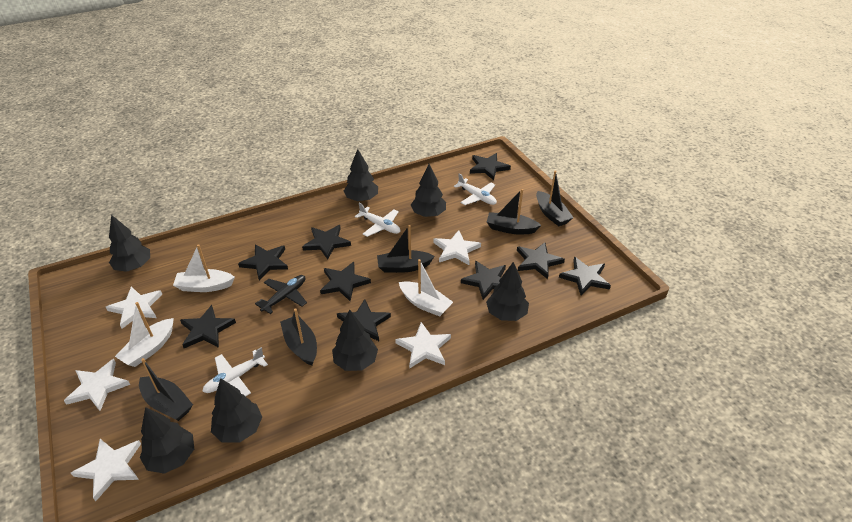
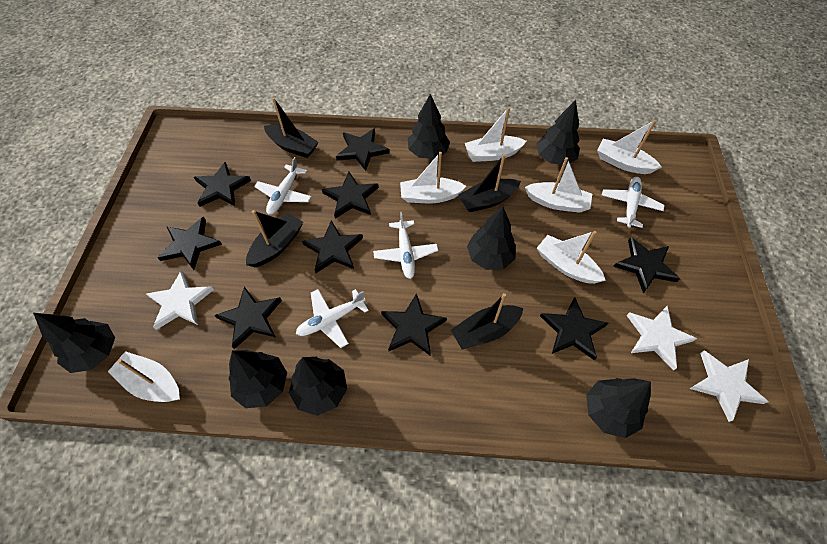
black boat: [139,358,193,421] [280,309,317,366] [377,225,435,273] [487,189,541,234] [536,171,574,226] = 5 -> [246,210,303,267] [264,97,319,158] [451,293,523,350] [458,154,521,212] = 4
black plane: [255,275,307,314] = 1 -> none = 0
white boat: [115,302,174,367] [173,244,235,292] [399,259,453,317] = 3 -> [108,351,180,402] [400,152,466,203] [465,107,526,162] [525,157,592,213] [537,231,606,284] [597,120,662,174] = 6
white plane: [202,347,268,396] [355,203,400,237] [454,173,497,205] = 3 -> [254,157,312,215] [296,289,369,348] [373,212,438,279] [602,177,664,228] = 4
white star: [64,359,130,411] [71,439,141,501] [106,287,162,329] [395,322,451,369] [433,230,481,265] = 5 -> [146,270,214,330] [626,306,697,371] [689,350,769,422] = 3

